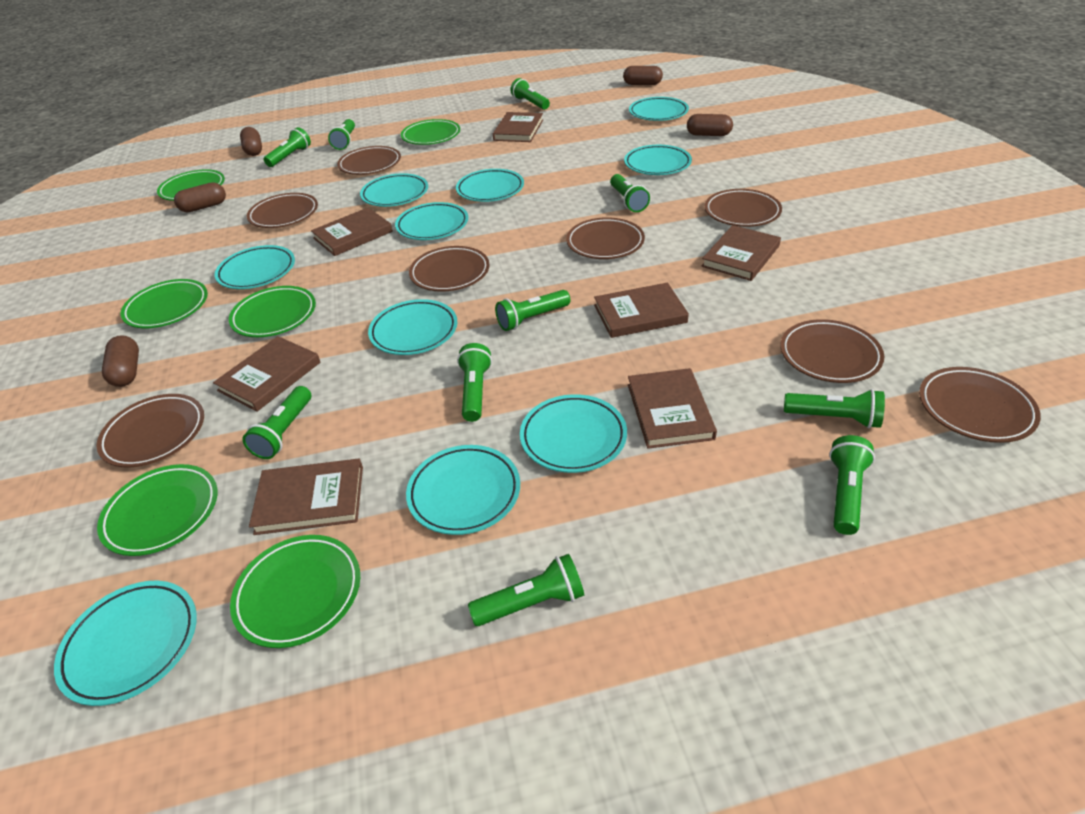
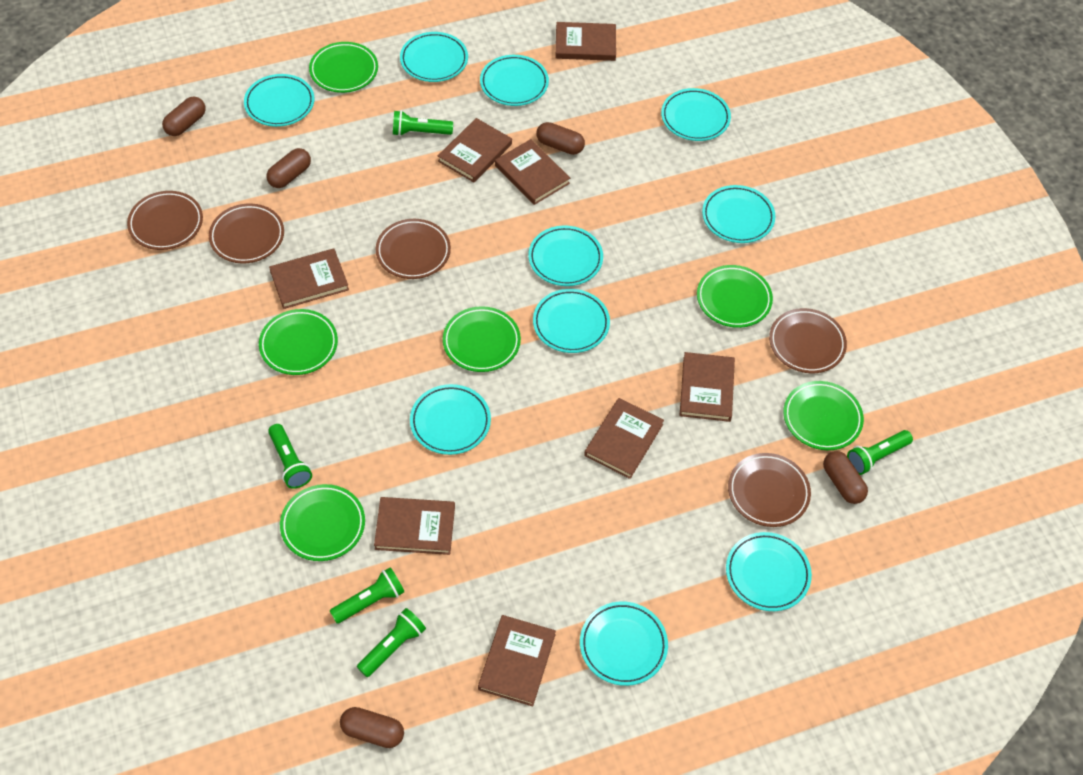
brown book: [213,336,320,411] [249,459,363,535] [311,208,393,256] [493,112,543,142] [594,283,689,338] [628,368,717,449] [701,225,781,281] = 7 -> [269,248,349,309] [374,497,455,555] [438,118,512,182] [478,615,556,706] [495,139,570,205] [556,22,616,61] [584,398,664,479] [679,352,735,422] = 8
brown plate: [96,394,204,468] [247,193,318,228] [337,146,401,175] [409,246,490,292] [566,217,645,259] [705,189,782,227] [780,319,884,383] [919,367,1041,443] = 8 -> [127,191,203,250] [209,203,284,263] [376,219,451,279] [728,453,811,527] [769,308,847,373] = 5
green flashlight: [243,386,311,459] [264,127,311,167] [328,119,355,150] [457,343,492,422] [468,554,584,626] [495,290,570,331] [510,78,550,110] [610,174,650,212] [784,389,885,428] [829,435,875,535] = 10 -> [268,424,312,489] [330,567,404,624] [357,608,426,677] [393,110,453,136] [847,430,913,475] = 5

